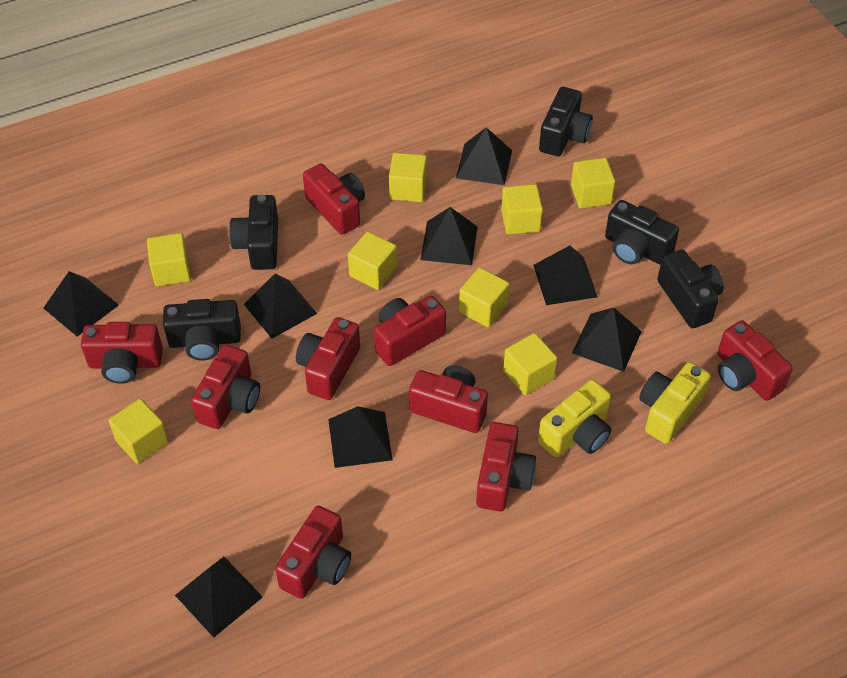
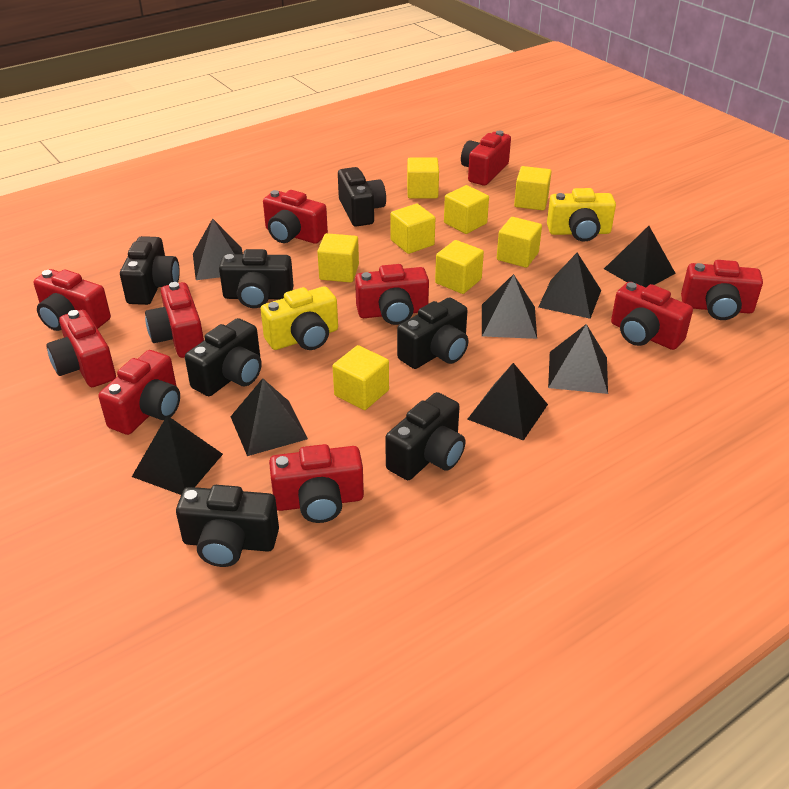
black camera: [163,299,241,360] [229,195,278,270] [539,87,593,156] [605,200,679,265] [657,250,724,328] = 5 -> [120,236,180,305] [176,485,279,567] [185,318,262,396] [219,249,294,308] [338,167,386,227] [385,392,465,480] [397,297,468,369] = 7
red camera: [81,322,163,384] [191,345,260,429] [275,506,351,599] [296,317,360,400] [303,163,365,235] [374,296,446,366] [409,365,488,433] [476,422,536,511] [717,320,793,401] = 9 -> [33,269,111,331] [46,310,116,387] [98,350,180,435] [145,282,204,358] [263,190,328,244] [269,444,364,523] [355,264,429,325] [461,131,511,186] [611,282,693,350] [681,260,763,320] = 10

